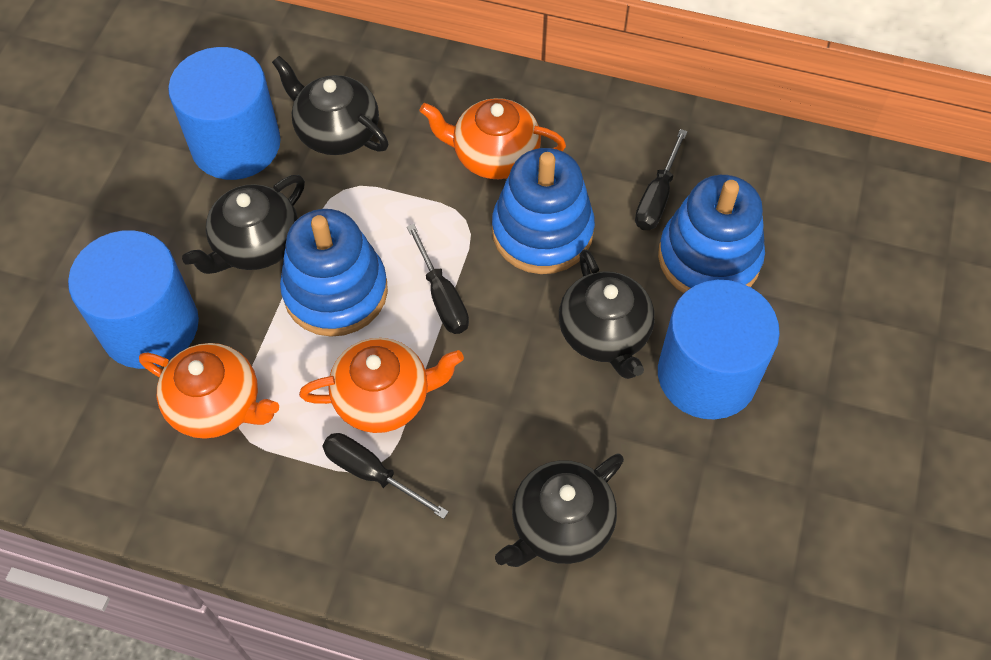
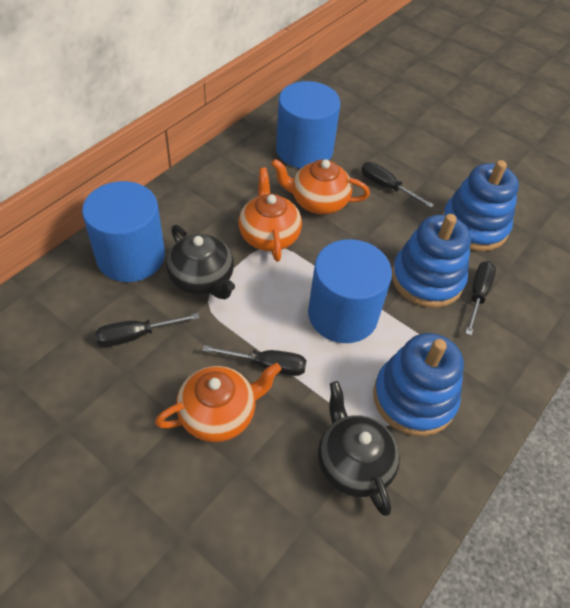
black screwdriver: [322,433,449,519] [407,224,469,334] [635,129,688,230] = 3 -> [95,313,199,347] [202,345,307,376] [361,162,434,208] [465,261,496,335] = 4
black teapot: [182,175,305,274] [272,56,389,155] [495,453,624,567] [559,249,655,379] = 4 -> [166,225,235,299] [318,381,400,516] = 2

